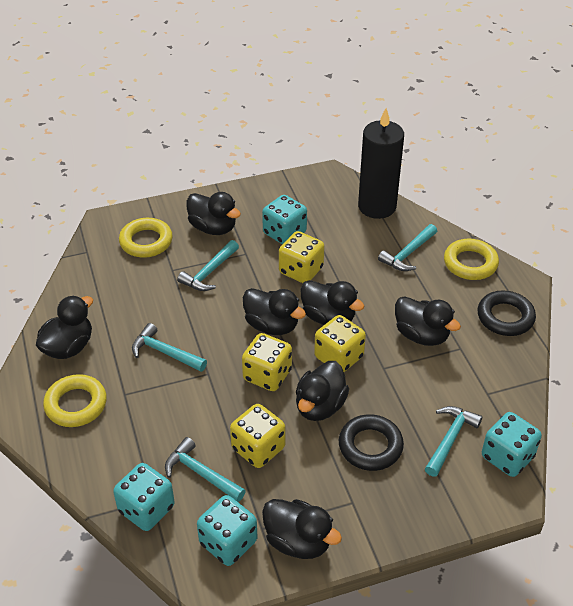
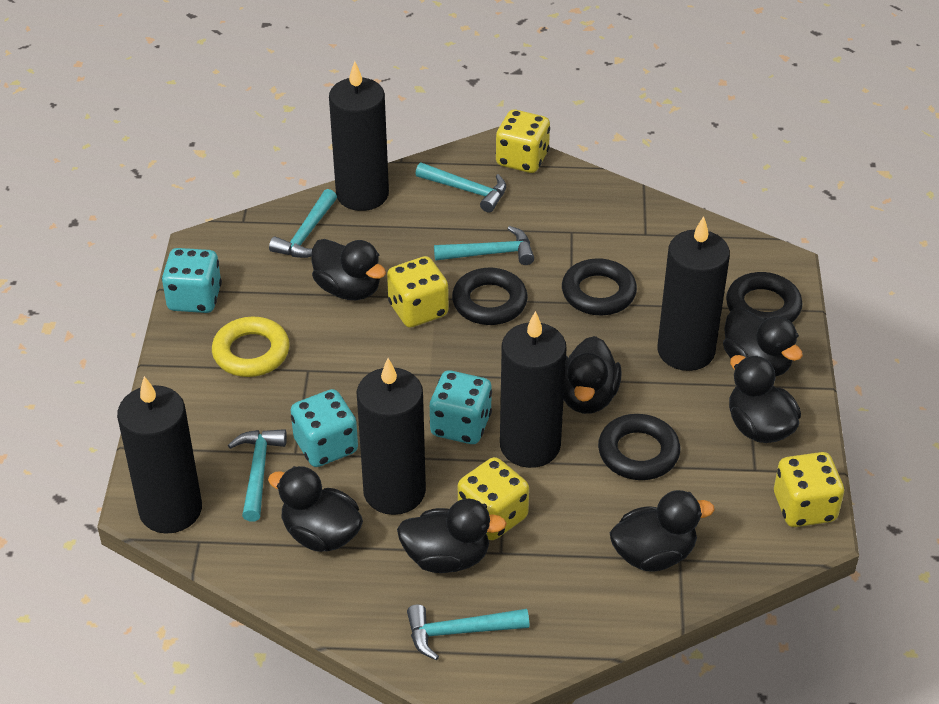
black candle: [358,108,404,219] = 1 -> [117,376,202,534] [329,61,389,211] [357,358,426,515] [500,311,567,468] [657,216,730,371] = 5
black ring: [339,414,404,471] [477,290,536,336] = 2 -> [452,268,528,325] [562,258,637,315] [598,414,680,480] [726,272,803,322] = 4
turquoise dice: [113,463,175,531] [197,495,257,566] [262,195,307,245] [482,412,542,477] = 4 -> [162,248,222,313] [291,389,358,467] [430,370,492,444] = 3
yellow ring: [43,374,107,427] [119,218,173,258] [444,239,499,280] = 3 -> [212,317,290,377] = 1

